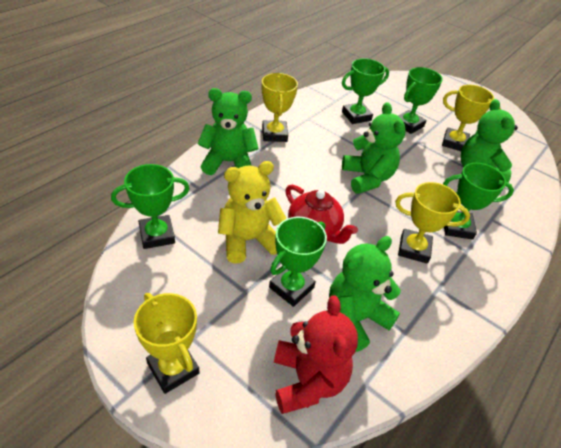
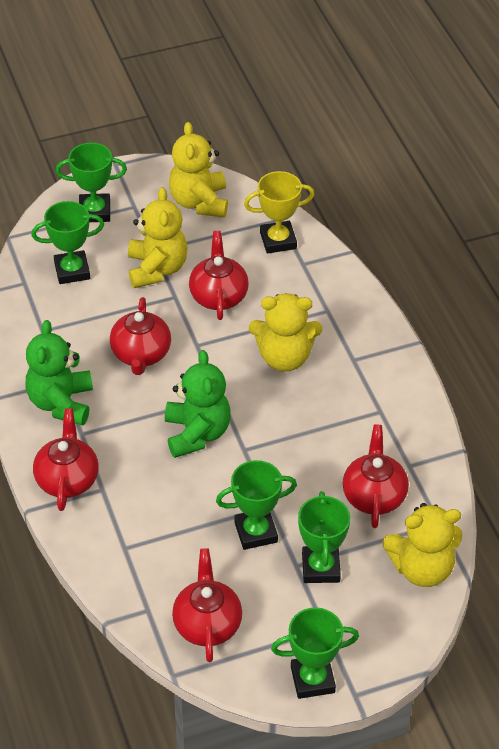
green teddy bear: [197,88,259,175] [329,236,401,352] [342,102,406,194] [461,99,518,182] = 4 -> [26,320,93,425] [165,350,231,458] = 2
red teapot: [285,184,358,244] = 1 -> [33,408,99,511] [110,297,171,375] [172,548,242,662] [189,231,249,320] [343,424,409,528] = 5
red teddy bear: [274,296,358,414] = 1 -> none = 0
yellow teddy bear: [218,161,287,263] = 1 -> [128,187,188,288] [169,122,228,218] [249,293,322,372] [383,503,462,587] = 4
yellow trophy: [134,293,199,394] [262,73,298,142] [395,182,470,264] [442,85,501,151] = 4 -> [244,171,315,254] = 1

